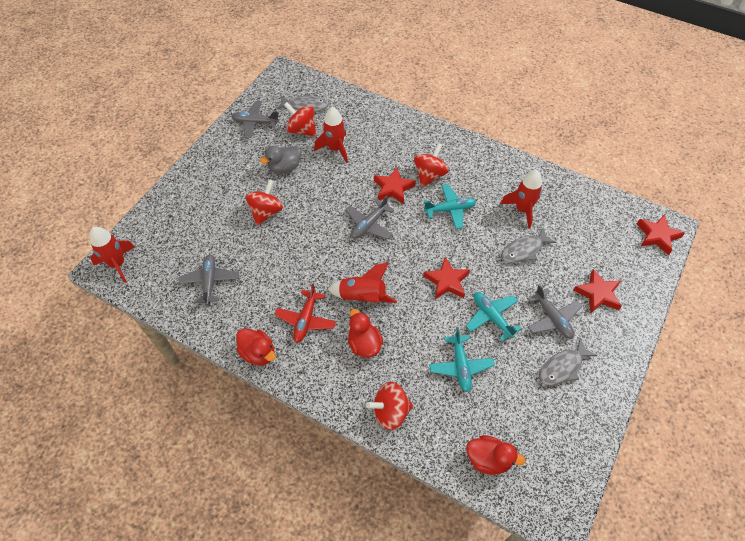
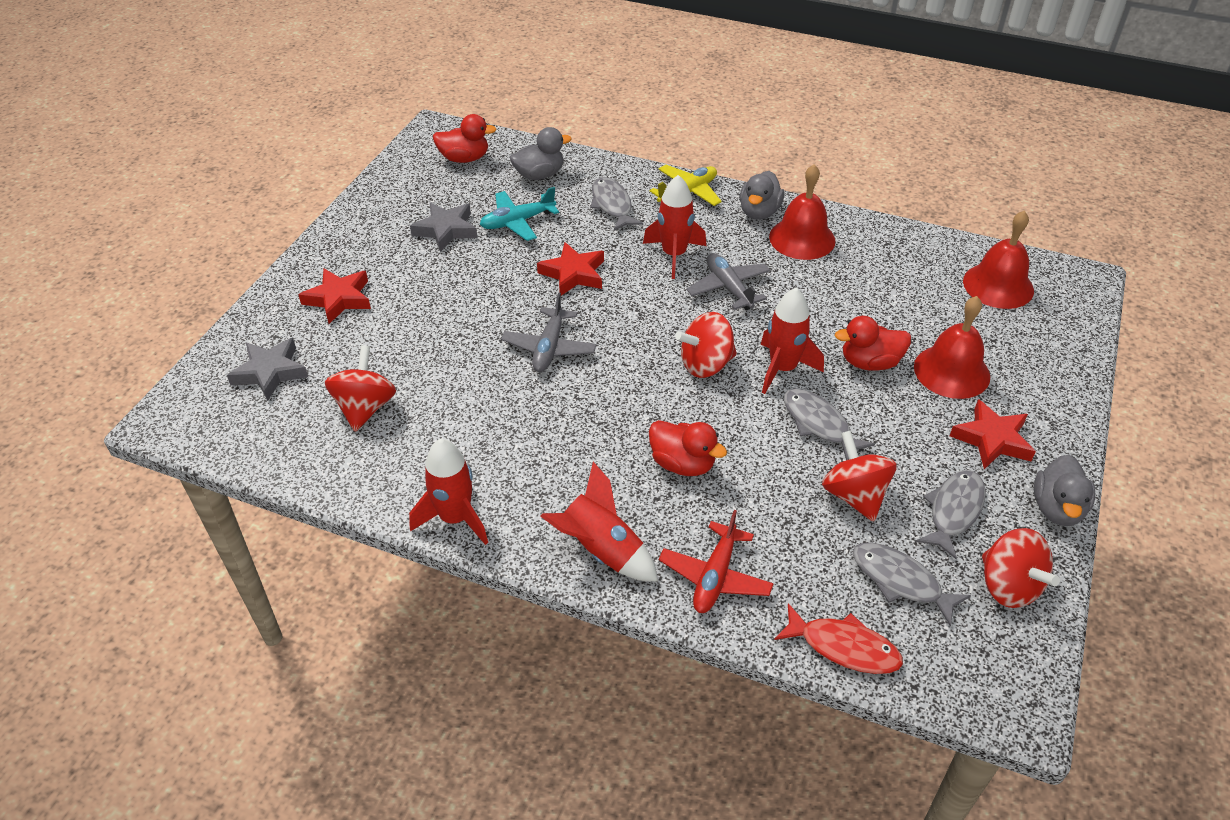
grey duck: [260,146,301,174] = 1 -> [510,127,572,180] [740,171,784,220] [1034,455,1095,526] = 3
grey fish: [277,93,329,112] [501,228,556,263] [539,338,597,386] = 3 -> [590,177,643,231] [784,388,875,460] [853,543,971,626] [916,470,986,559] = 4
grey plane: [178,255,239,305] [231,101,279,138] [345,196,394,239] [528,285,582,339] = 4 -> [501,292,597,372] [686,253,771,311] = 2
grey star: none = 0 -> [227,338,308,401] [410,202,477,252] = 2
red bell: none = 0 -> [769,164,835,260] [914,296,990,399] [963,211,1034,309] = 3
red fish: none = 0 -> [774,603,903,674] = 1
red star: [374,167,416,204] [423,257,470,299] [573,269,622,314] [637,214,685,255] = 4 -> [298,269,371,324] [537,242,604,296] [950,399,1036,469] = 3
turquoise plane: [424,184,476,229] [429,328,495,393] [466,292,522,342] = 3 -> [480,187,559,241] = 1
yellow plane: none = 0 -> [650,165,722,206] = 1

